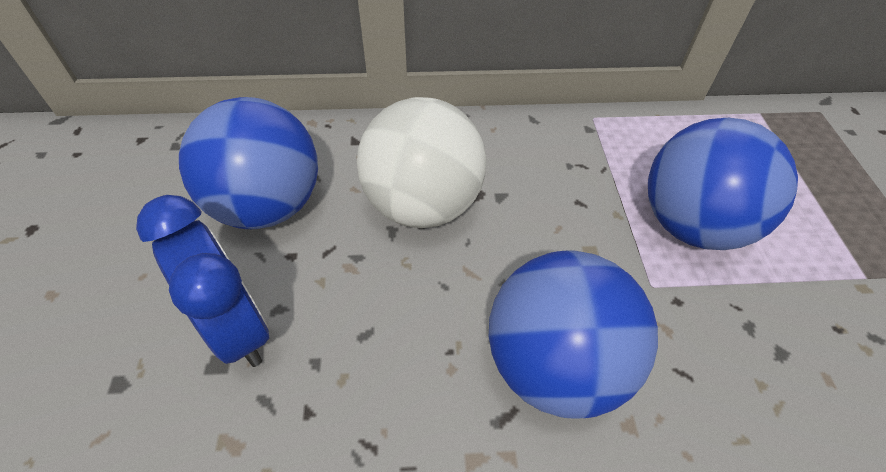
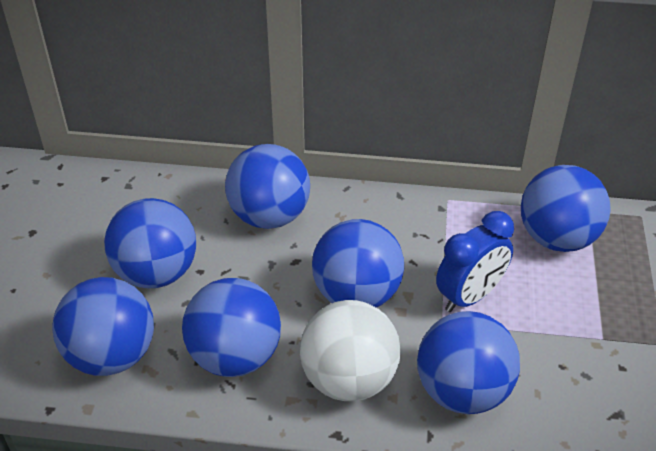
blue ball: [179,97,318,229] [489,250,658,418] [648,118,798,250] = 3 -> [52,277,154,376] [104,198,196,289] [182,278,281,377] [225,144,310,229] [312,219,404,308] [417,311,520,414] [521,165,611,252] = 7

